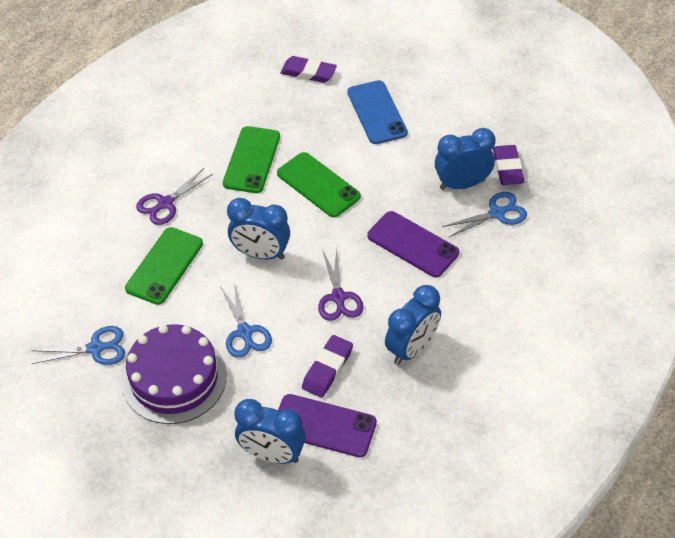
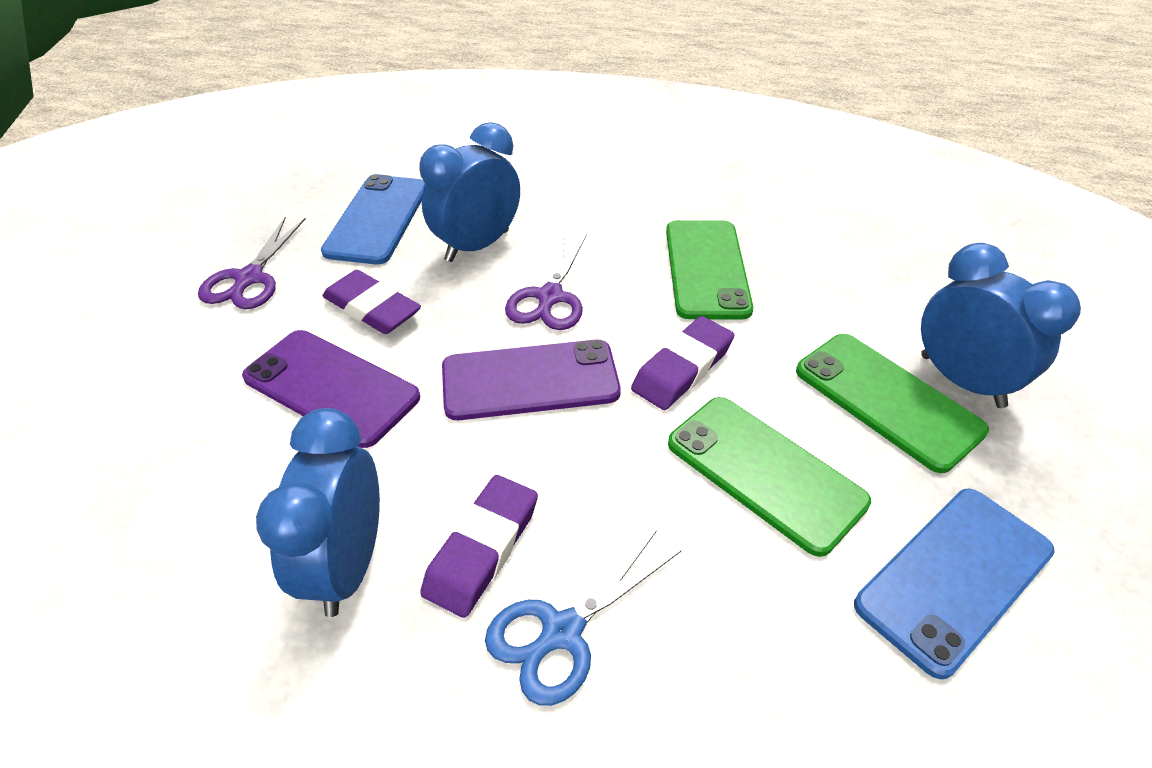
blue clock: [227,198,290,260] [234,399,306,464] [385,285,441,365] [435,128,496,190] = 4 -> [256,408,380,617] [419,122,520,262] [921,243,1081,408] = 3
blue phone: [347,80,408,144] = 1 -> [321,174,425,265] [854,489,1055,679] = 2
blue scissors: [31,326,125,365] [220,282,272,358] [442,192,527,238] = 3 -> [485,530,681,706] = 1
purple cake: [121,324,227,424] = 1 -> none = 0

